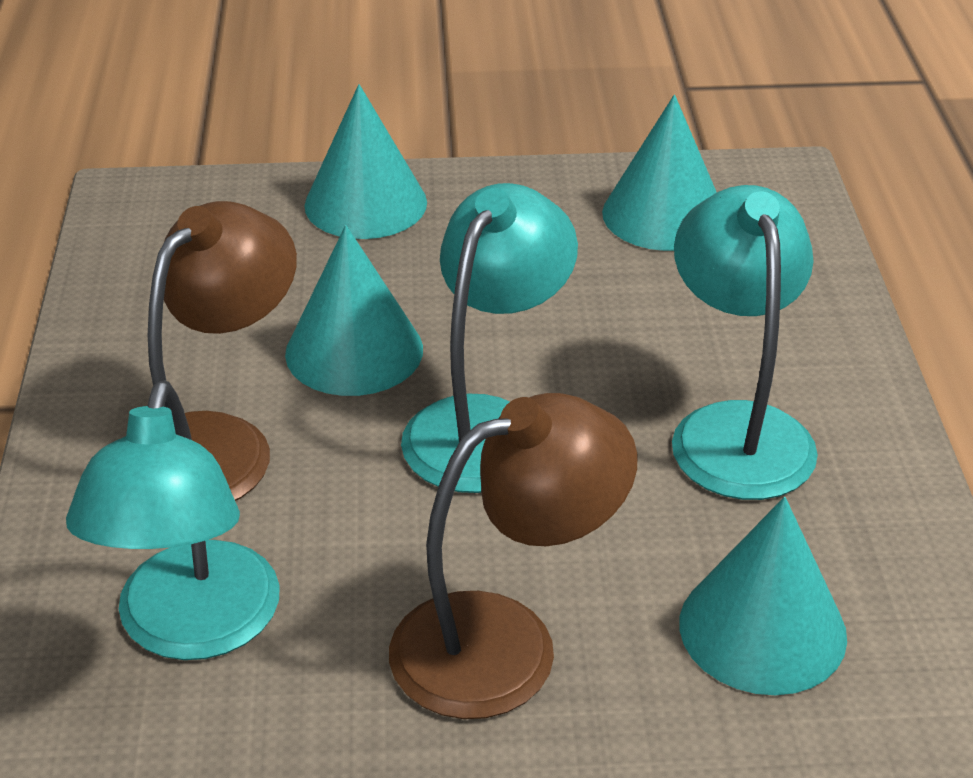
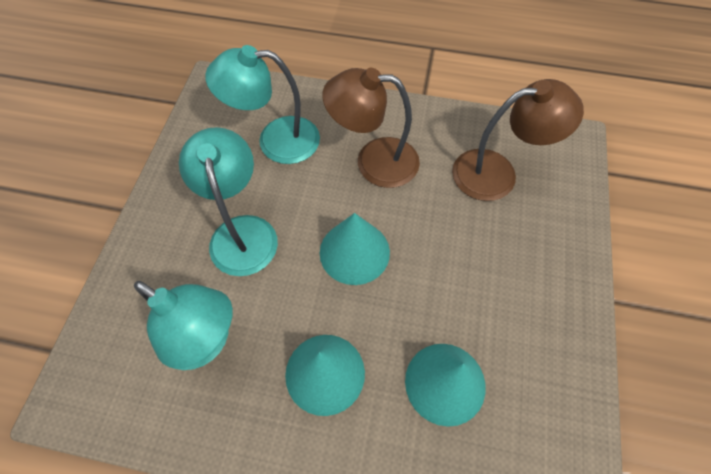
turquoise cone: [285,225,423,396] [305,84,427,239] [602,95,717,251] [679,497,847,695] = 4 -> [285,335,365,416] [320,213,390,285] [405,344,486,427] = 3

